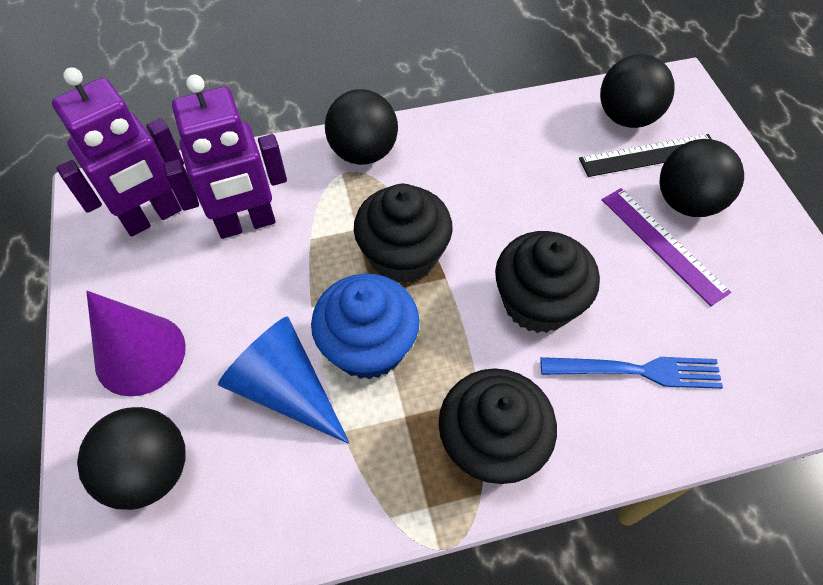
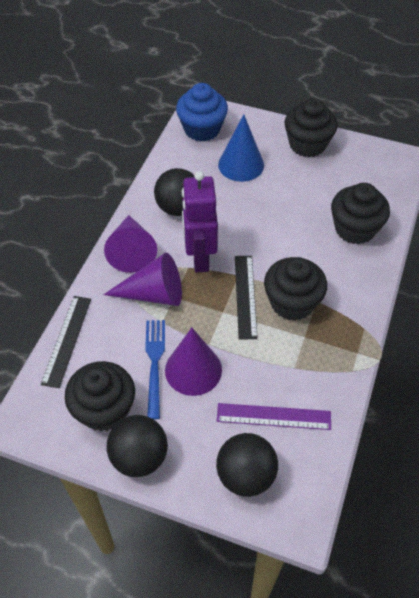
black ball: [77,407,186,510] [325,89,398,165] [600,54,675,128] [660,139,744,217] = 4 -> [107,415,168,477] [154,168,194,216] [216,433,278,497] = 3
black cupcake: [354,184,453,284] [439,368,557,484] [495,231,600,333] = 3 -> [65,361,135,431] [264,257,327,321] [285,98,338,157] [331,183,390,244] = 4
black ruler: [579,134,712,177] = 1 -> [41,296,91,388] [235,256,258,339] = 2
purple cone: [86,291,186,396] = 1 -> [103,253,182,306] [104,215,157,273] [165,328,222,396] = 3
purple robot: [52,67,184,236] [163,75,287,239] = 2 -> [182,171,218,273] = 1

